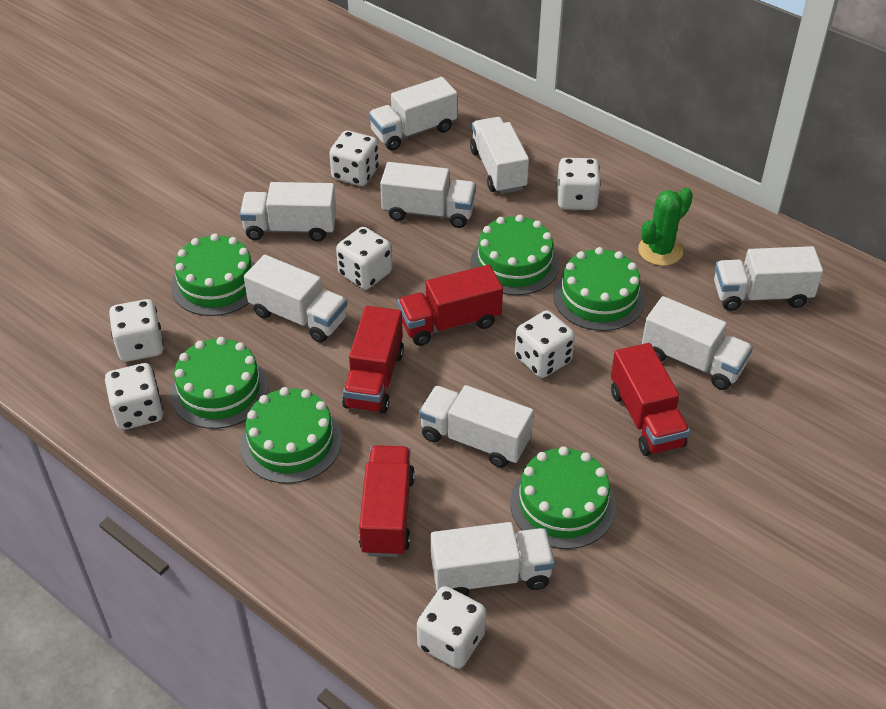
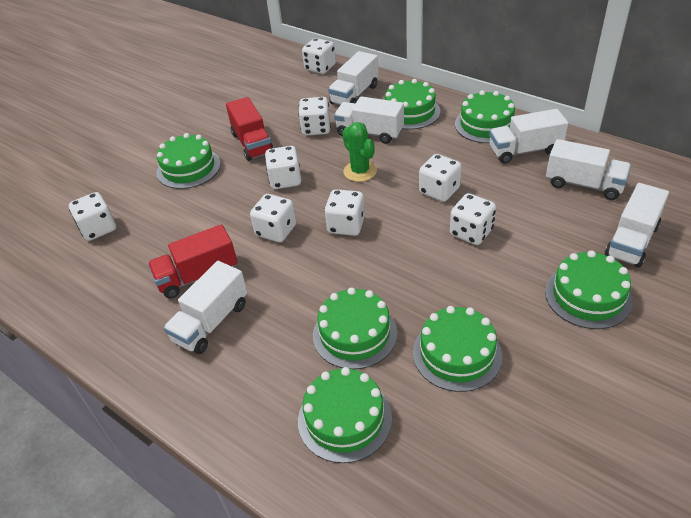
green cake: [170,337,269,429] [171,233,255,316] [240,387,342,484] [470,215,559,295] [510,446,616,549] [554,247,645,331] = 6 -> [157,133,221,189] [298,367,392,463] [313,287,398,369] [385,79,440,130] [413,306,502,392] [455,90,515,143] [545,250,633,329] = 7
red truck: [342,306,404,414] [359,445,415,557] [398,265,503,346] [611,343,690,456] = 4 -> [148,224,238,299] [226,97,274,161] = 2
white dice: [105,363,163,430] [109,299,164,362] [329,131,379,186] [336,227,392,290] [417,586,486,669] [515,311,575,378] [556,158,601,210] = 7 -> [69,192,116,241] [250,194,296,242] [265,146,301,189] [299,97,331,136] [302,38,336,74] [324,189,365,236] [419,154,462,202] [450,193,496,245] = 8
white truck: [240,182,336,241] [244,255,347,343] [369,77,457,150] [380,162,476,228] [419,385,534,468] [431,522,555,596] [470,117,529,194] [642,296,753,390] [714,246,823,311] = 9 -> [163,261,247,354] [328,51,379,105] [334,96,404,144] [489,109,568,164] [546,139,631,200] [605,183,669,268] = 6

